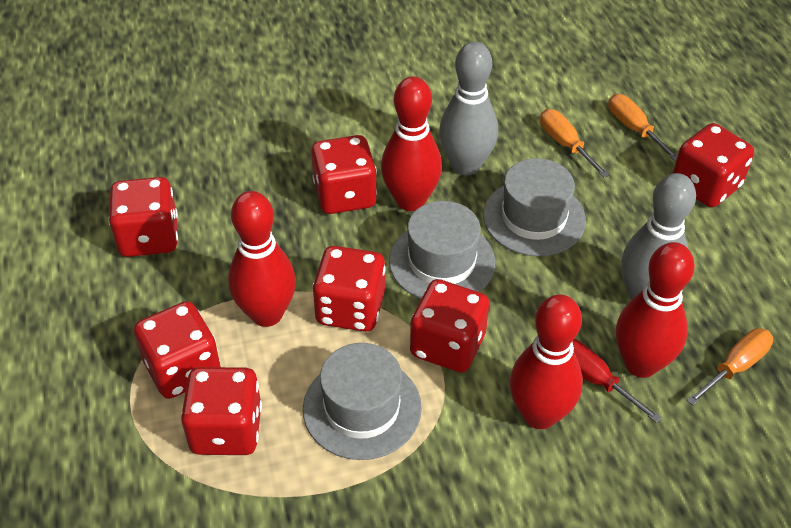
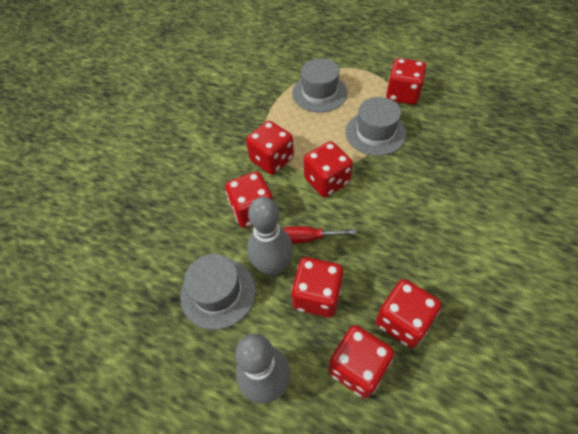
orange screwdriver: [540,109,609,178] [608,94,678,161] [686,328,773,406] = 3 -> none = 0
red bowling pin: [228,191,296,327] [381,77,442,211] [510,294,583,429] [616,242,695,378] = 4 -> none = 0

